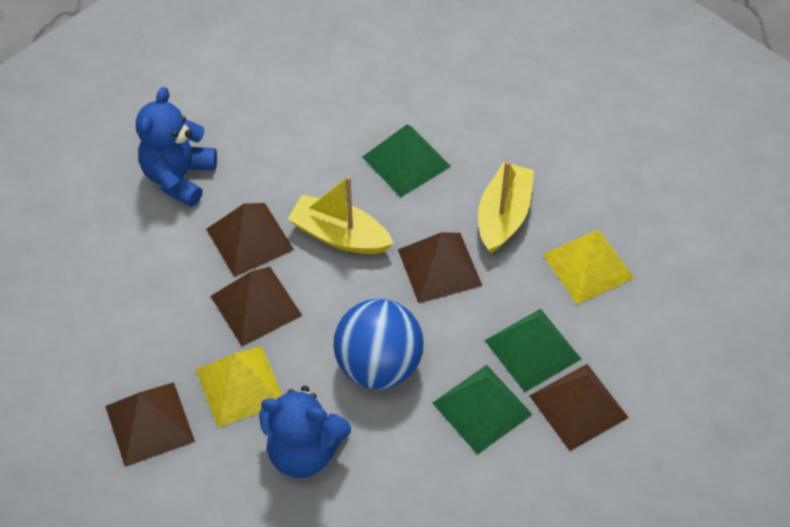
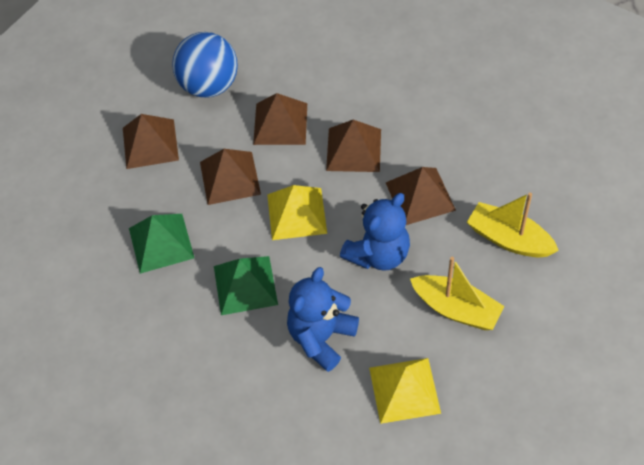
green pyramid: [363,125,451,198] [432,365,533,455] [484,309,581,392] = 3 -> [129,214,194,274] [214,256,278,315] = 2

